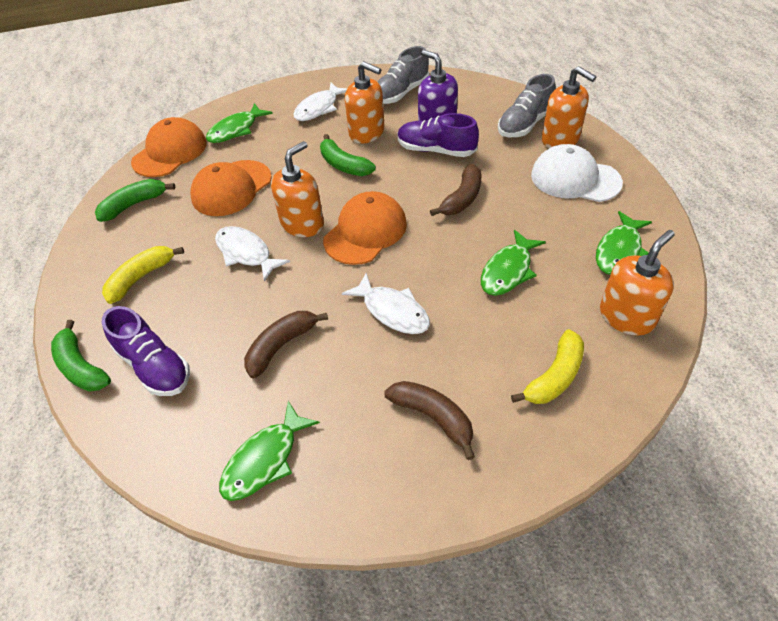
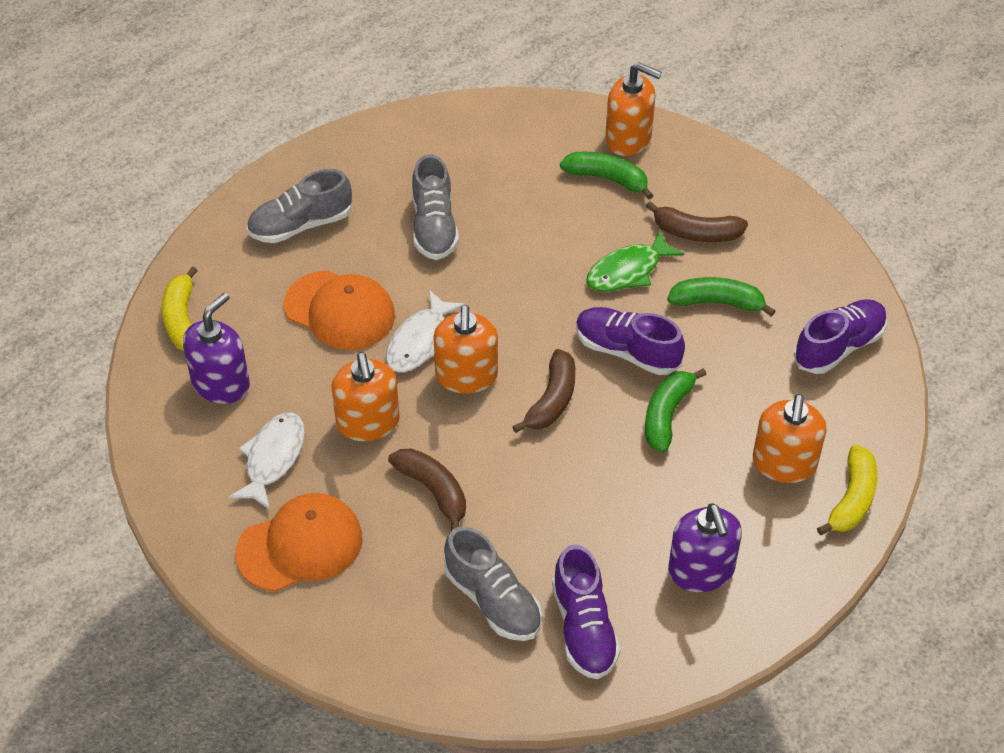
green fish: [206,103,273,143] [219,401,320,501] [481,230,546,296] [596,211,652,275] = 4 -> [586,230,685,292] = 1
grey shoe: [377,46,429,104] [498,74,556,137] = 2 -> [247,169,352,243] [412,154,459,260] [444,526,542,641] = 3
orange cap: [131,117,207,177] [190,160,272,216] [323,191,407,265] = 3 -> [235,493,362,592] [284,270,395,350] = 2
purple shoe: [102,306,190,396] [398,113,479,157] = 2 -> [552,545,620,679] [576,307,685,375] [793,299,887,374] = 3
purple soap dispenser: [418,50,458,121] = 1 -> [183,293,250,404] [668,503,742,592] = 2
white cap: [531,144,623,202] = 1 -> none = 0
white fish: [215,226,290,282] [293,82,347,121] [342,273,430,334] = 3 -> [229,413,305,510] [386,290,465,372] = 2

